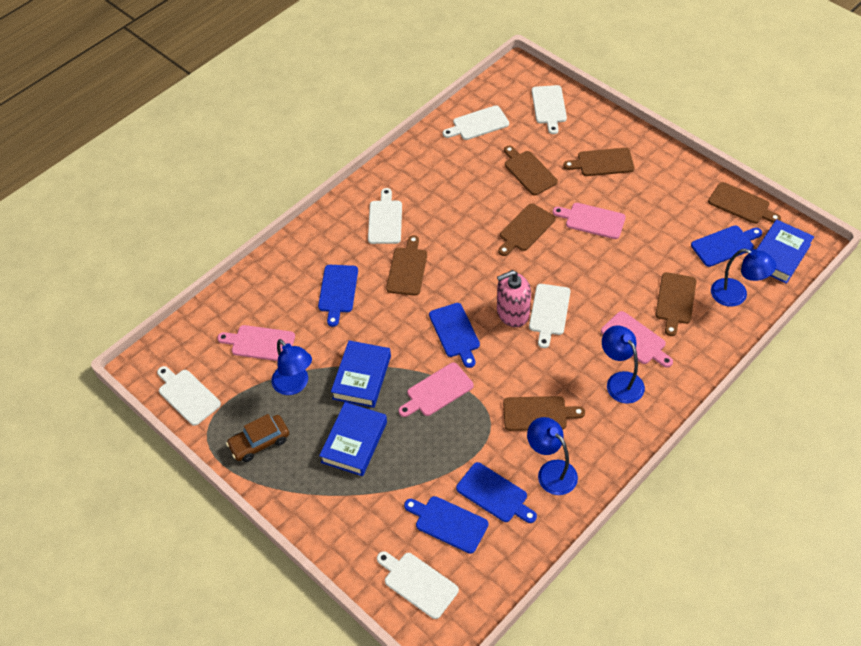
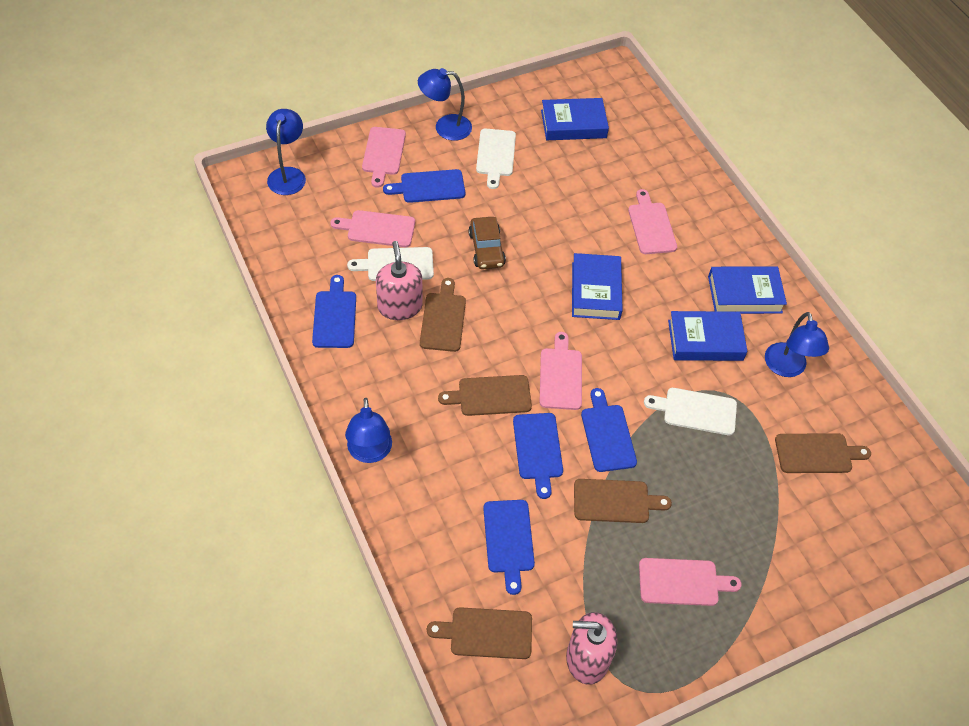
blue book: [319,402,387,476] [331,340,391,408] [756,220,814,284] = 3 -> [541,98,609,140] [572,253,623,320] [668,311,748,361] [708,266,787,314] = 4
brown cutting board: [386,235,427,296] [498,204,556,256] [503,396,585,431] [504,146,558,195] [564,148,634,176] [655,272,697,336] [708,182,781,224] = 7 -> [420,278,466,352] [427,607,532,659] [438,375,532,416] [574,479,672,523] [775,433,871,473] = 5
pink cutting board: [217,325,295,361] [399,363,474,417] [552,203,626,239] [601,311,673,368] = 4 -> [330,210,415,247] [362,127,406,188] [539,332,582,410] [628,189,677,254] [639,558,741,606] = 5
pink soap dispenser: [497,270,531,327] = 1 -> [376,241,423,320] [566,612,617,685] = 2
white cutting board: [157,366,221,426] [368,188,402,244] [377,551,459,619] [443,105,509,140] [529,284,571,348] [532,85,567,134] = 6 -> [347,247,434,281] [476,129,516,189] [644,388,737,435] = 3

